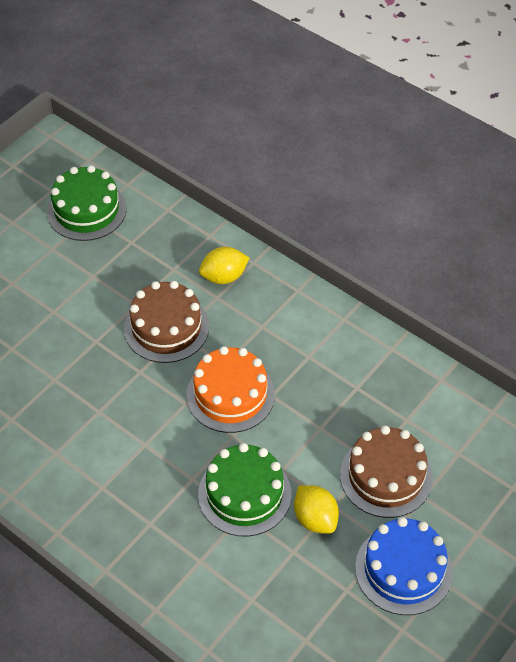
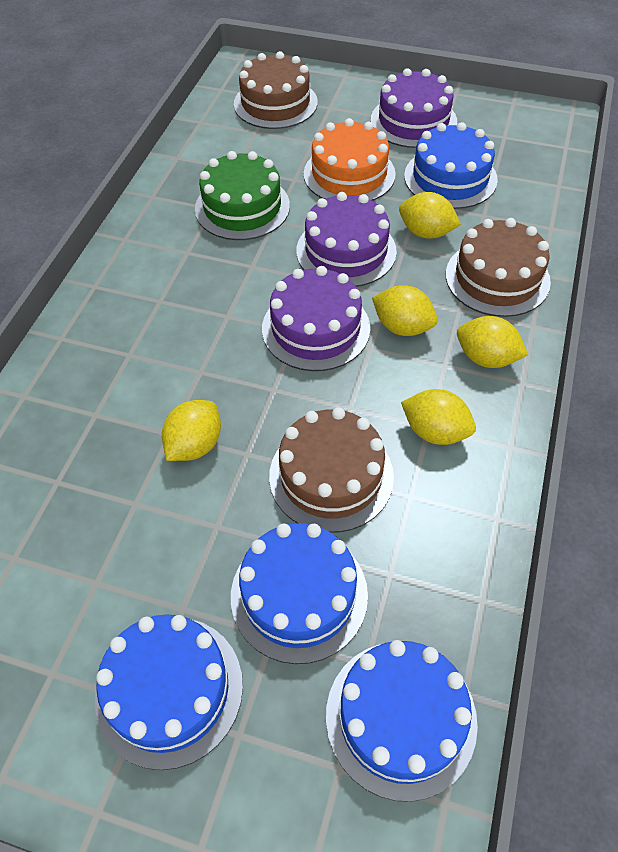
blue cake: [355,517,453,615] = 1 -> [95,614,243,770] [231,523,368,664] [326,640,478,802] [404,122,498,209] = 4
brown cake: [124,281,209,363] [340,426,433,518] = 2 -> [234,51,318,129] [269,407,394,533] [446,218,551,317] = 3
green cake: [47,165,127,241] [198,443,291,536] = 2 -> [195,151,290,240] = 1
purple cake: none = 0 -> [262,266,370,371] [296,192,397,287] [371,68,457,148] = 3
yellow lemon: [199,247,249,284] [294,485,339,533] = 2 -> [162,400,221,461] [372,285,438,336] [399,192,461,239] [401,389,476,445] [457,316,528,368] = 5

